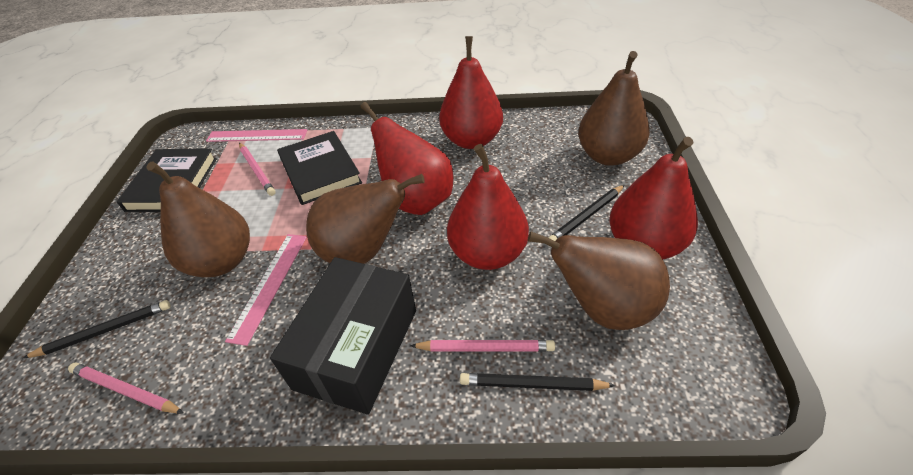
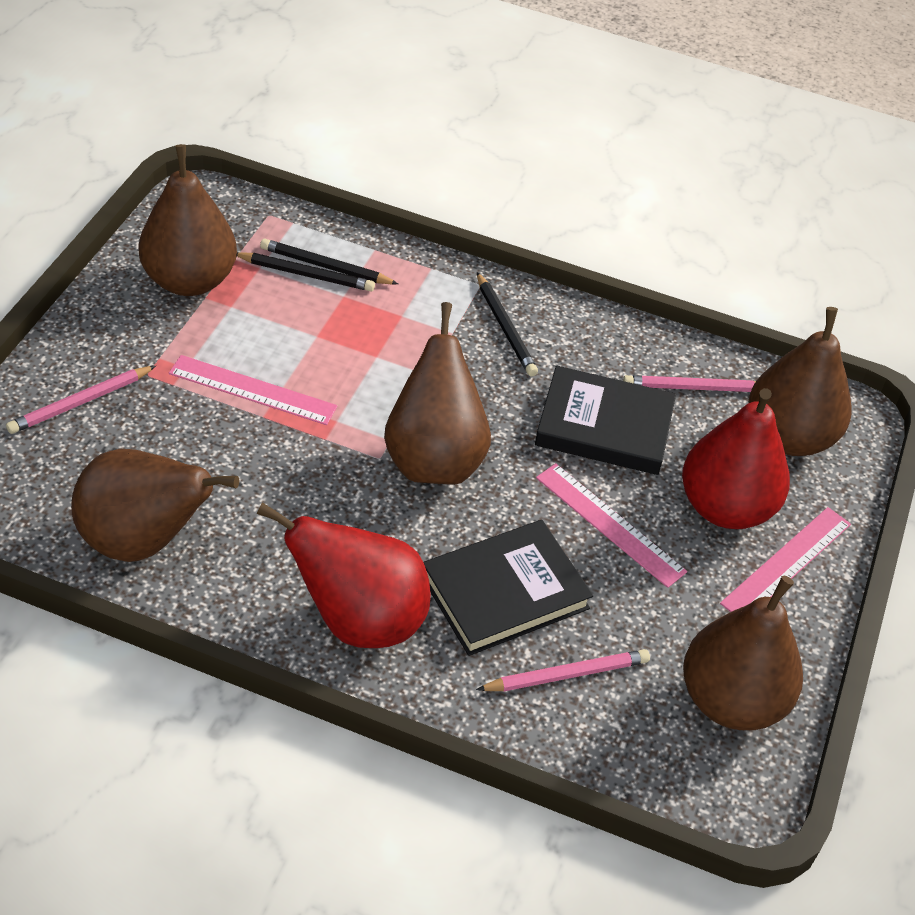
black box: [270,257,416,415] = 1 -> none = 0
brown pear: [146,161,250,277] [306,174,425,264] [528,231,670,330] [578,51,650,166] = 4 -> [71,449,239,562] [138,144,237,296] [384,302,491,485] [683,575,803,730] [748,307,852,456] = 5
pink ruler: [206,129,308,142] [225,234,307,346] = 2 -> [169,355,338,425] [536,463,687,588] [720,507,851,612] = 3
red pear: [361,102,453,215] [439,36,503,149] [447,144,529,270] [609,137,698,260] = 4 -> [257,502,431,648] [682,388,790,529] = 2

